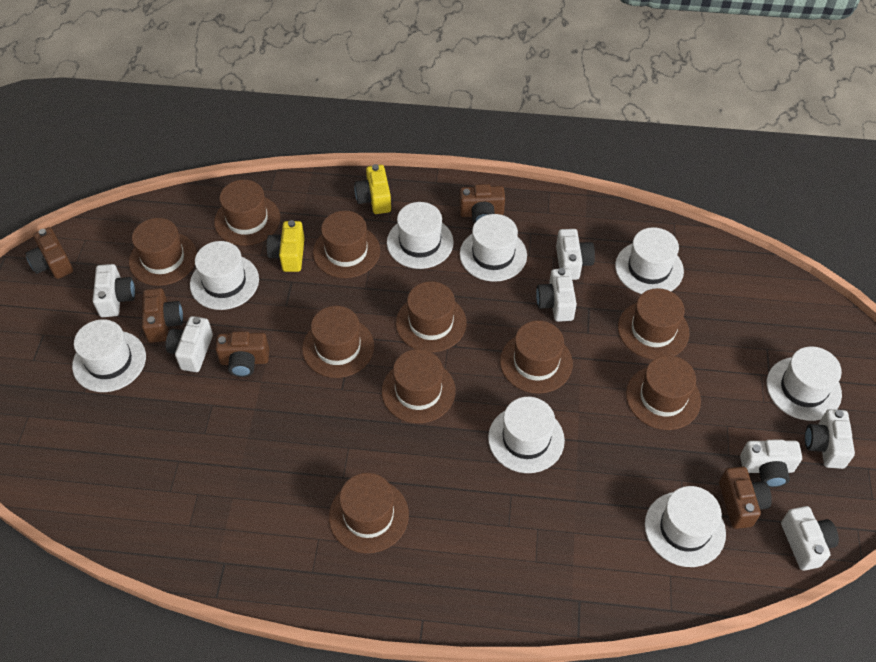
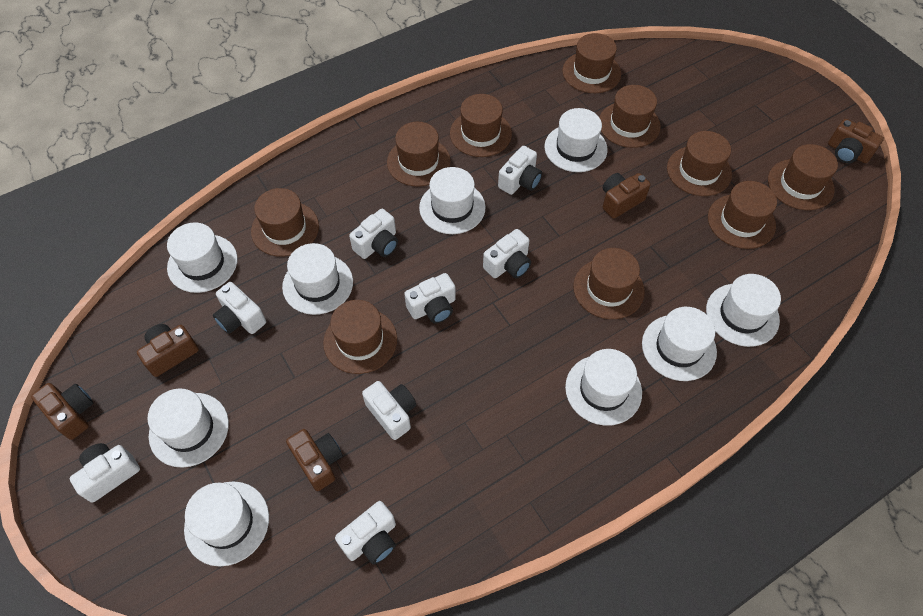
white camera: [93,264,135,317] [166,316,213,372] [536,268,577,322] [556,229,595,280] [740,440,802,487] [781,506,839,571] [805,409,855,469] = 7 -> [70,443,140,503] [213,282,266,334] [335,501,396,565] [349,209,398,259] [362,381,416,440] [404,273,456,324] [483,229,531,278] [498,146,542,195] = 8
white hat: [72,319,146,392] [190,241,259,310] [387,202,454,269] [460,214,527,282] [488,397,565,473] [615,227,684,294] [645,486,726,567] [767,347,842,421] = 8 -> [147,389,229,468] [167,222,238,293] [184,481,269,566] [282,243,353,315] [419,167,486,234] [544,108,607,172] [565,349,642,426] [642,307,717,381] [706,274,781,347] = 9
yellow camera: [266,220,305,272] [354,164,391,214] = 2 -> none = 0

